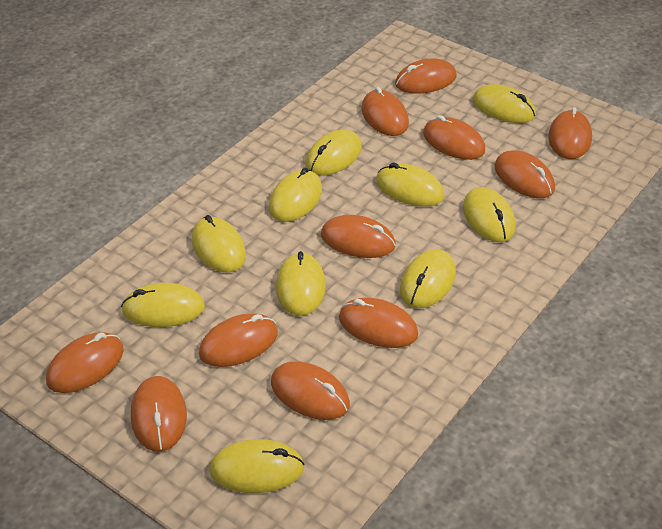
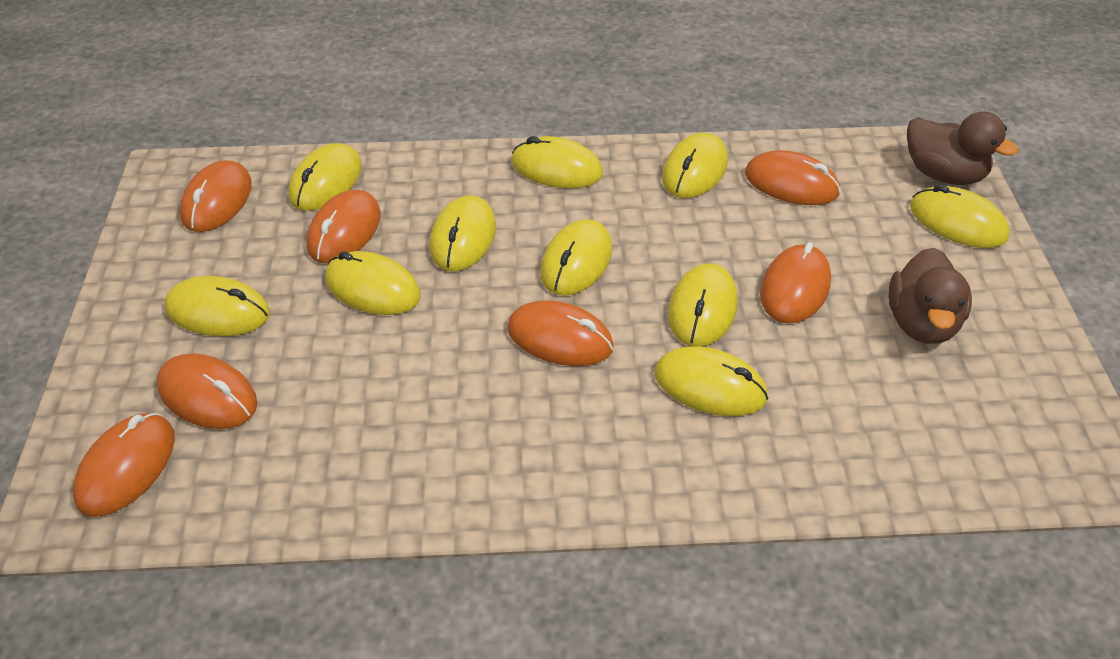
brown duck: none = 0 -> [888,248,972,344] [907,112,1018,185] = 2
orange mouse: [46,332,124,393] [131,376,187,452] [199,313,278,367] [271,361,350,420] [321,215,396,258] [339,298,418,348] [361,87,409,136] [395,59,457,94] [423,115,485,160] [494,150,555,198] [548,107,592,159] = 11 -> [73,413,175,517] [157,353,257,429] [180,161,252,232] [306,190,381,263] [507,301,614,366] [745,150,841,205] [760,242,831,324] = 7

